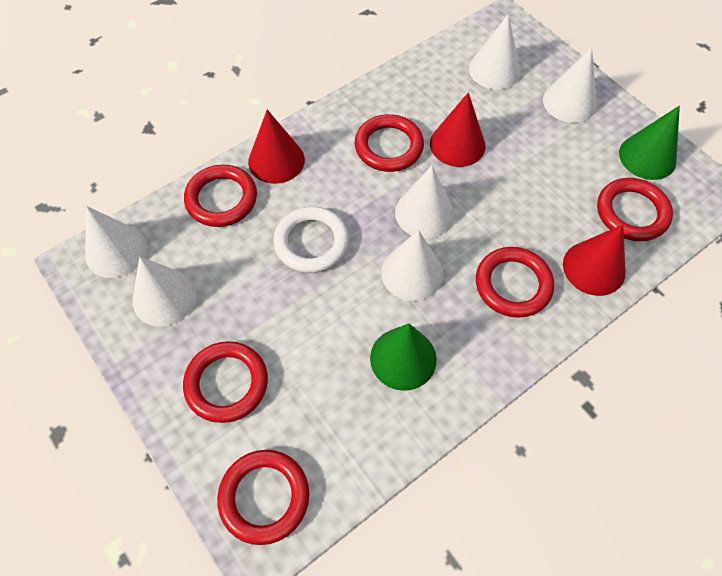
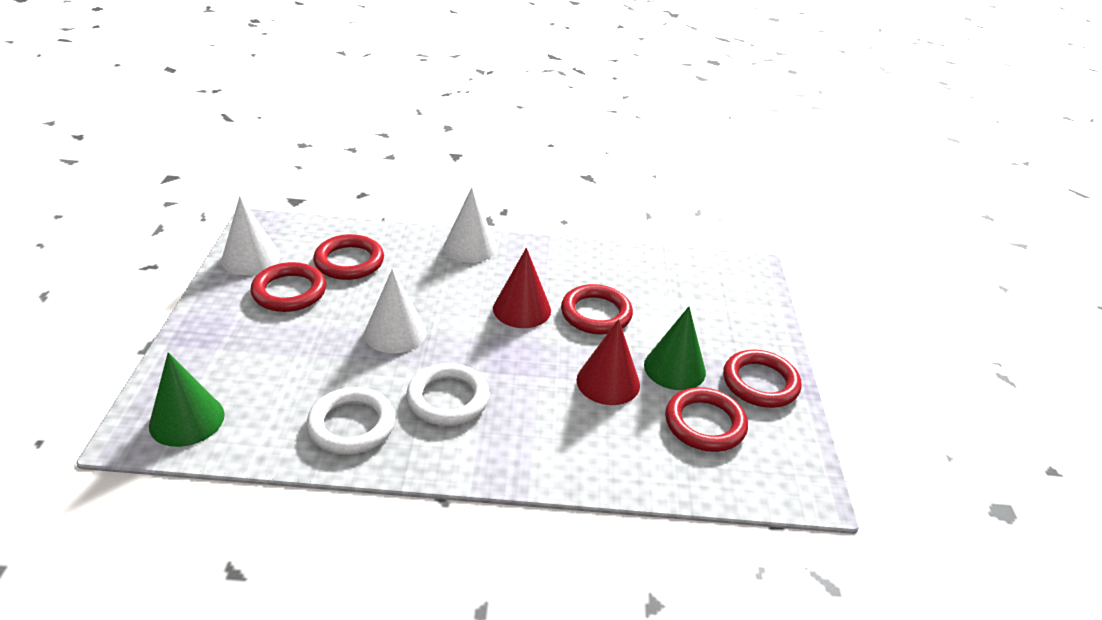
red cone: [248,110,305,184] [430,92,486,167] [563,225,626,296] = 3 -> [493,248,551,328] [577,319,640,405] = 2
red ring: [183,341,268,423] [184,165,257,227] [217,450,309,545] [355,114,424,172] [476,247,554,318] [597,178,673,241] = 6 -> [250,262,326,312] [313,234,384,280] [561,284,633,334] [665,387,748,452] [723,350,801,408] = 5
white cone: [85,206,147,278] [133,256,196,327] [381,230,443,301] [395,166,454,238] [469,14,521,89] [543,48,597,123] = 6 -> [221,196,280,275] [364,269,427,353] [444,187,497,263] = 3
white ring: [273,206,349,273] = 1 -> [306,387,395,455] [406,363,490,426] = 2

